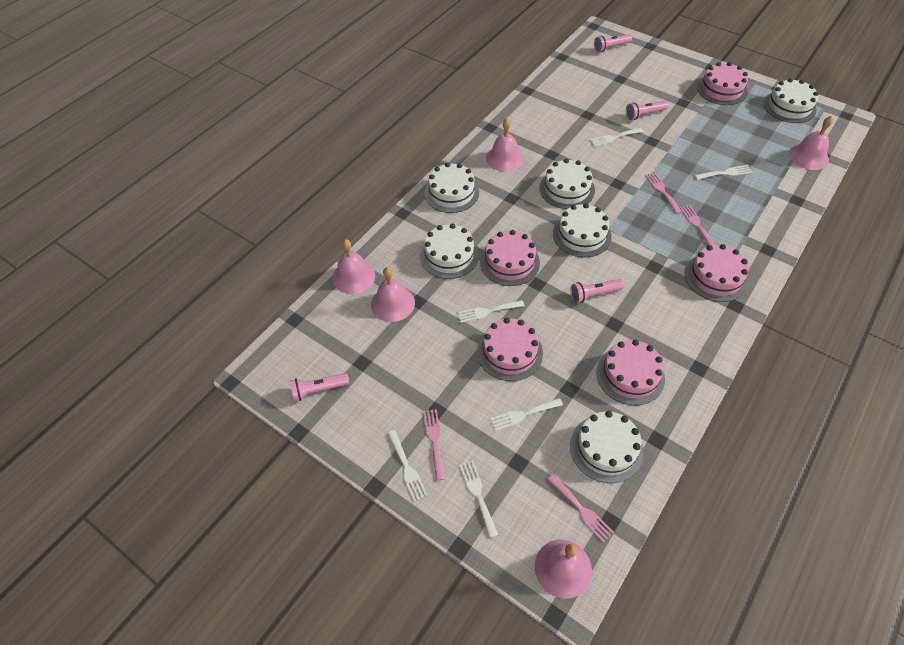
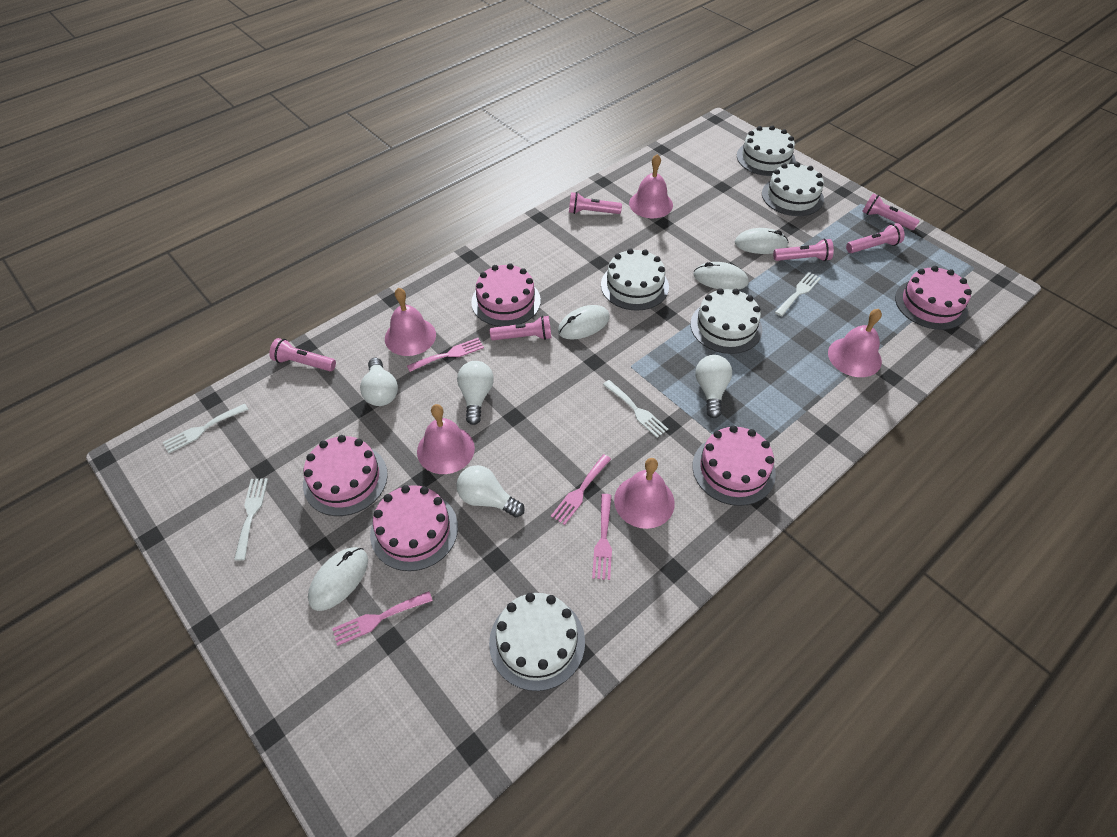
pink flashlight: [290,373,350,401] [570,279,624,303] [594,34,632,52] [626,101,668,120] = 4 -> [269,338,336,371] [490,316,551,340] [569,192,622,214] [773,239,834,261] [846,223,905,253] [862,194,919,230] = 6
white cake: [420,224,479,279] [424,163,479,213] [539,159,595,209] [553,203,612,257] [570,411,643,483] [764,78,819,123] = 6 -> [489,593,585,691] [601,248,669,311] [691,288,762,354] [737,125,796,176] [762,162,824,216] = 5
white fork: [387,430,428,501] [458,300,524,323] [459,461,498,538] [490,398,563,431] [590,128,643,147] [694,165,752,180] = 6 -> [163,404,249,454] [234,478,268,561] [603,380,668,438] [775,272,821,316] = 4
white light bulb: none = 0 -> [360,358,398,406] [456,465,525,517] [457,361,494,425] [695,355,732,418] = 4
white mouse: none = 0 -> [308,547,368,611] [558,305,610,340] [693,262,749,290] [735,228,789,254] = 4

